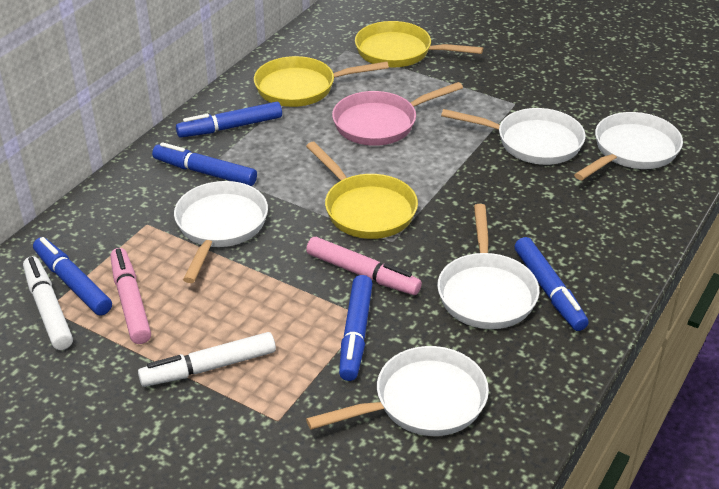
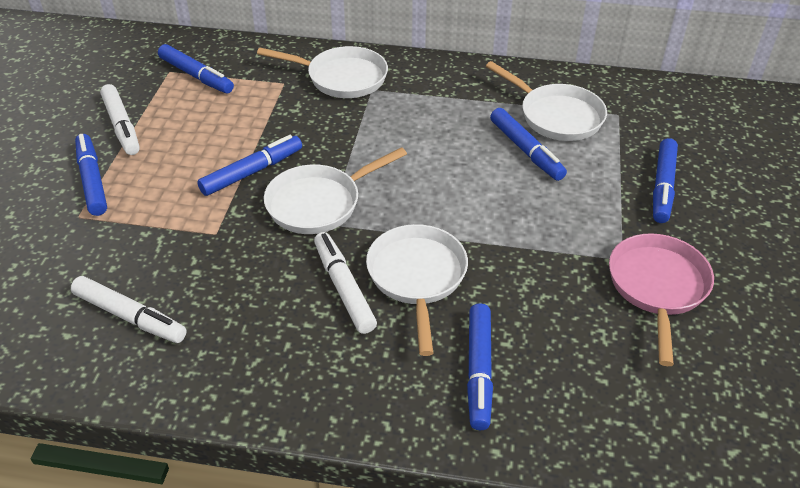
blue marker: [33,237,112,315] [152,142,257,186] [176,102,282,138] [339,275,373,381] [515,237,589,331] = 5 -> [75,134,107,216] [158,44,234,93] [197,135,302,196] [467,303,493,430] [490,108,567,181] [653,138,678,223] = 6
pink marker: [110,248,151,344] [306,237,422,295] = 2 -> none = 0
white marker: [23,256,73,350] [138,332,276,387] = 2 -> [71,276,187,343] [100,84,140,155] [314,232,377,334] = 3
white pan: [174,181,268,283] [306,346,489,436] [437,204,539,329] [441,108,586,165] [574,112,683,180] = 5 -> [257,46,388,98] [264,147,407,234] [366,224,468,356] [486,61,607,141] = 4
yellow pan: [254,56,389,107] [306,142,418,239] [355,21,483,68] = 3 -> none = 0

